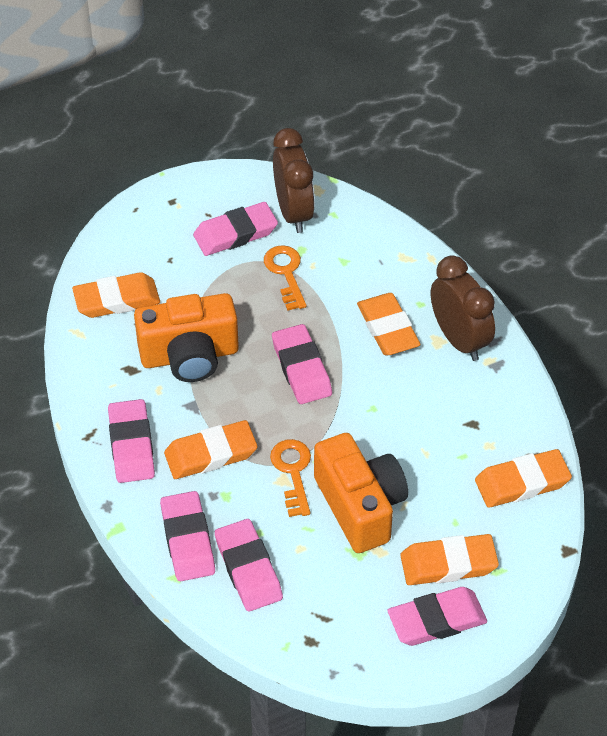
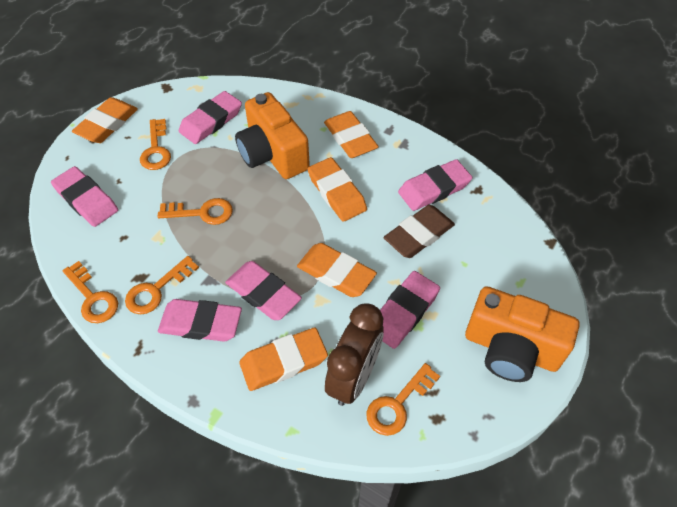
brown clock: [273,128,315,233] [431,255,495,361] = 2 -> [325,303,384,406] = 1
brown eraser: none = 0 -> [384,205,455,258] = 1
orange key: [264,245,307,311] [270,439,311,517] = 2 -> [62,261,118,323] [125,256,199,314] [140,119,171,170] [157,198,233,225] [367,363,440,436] = 5

